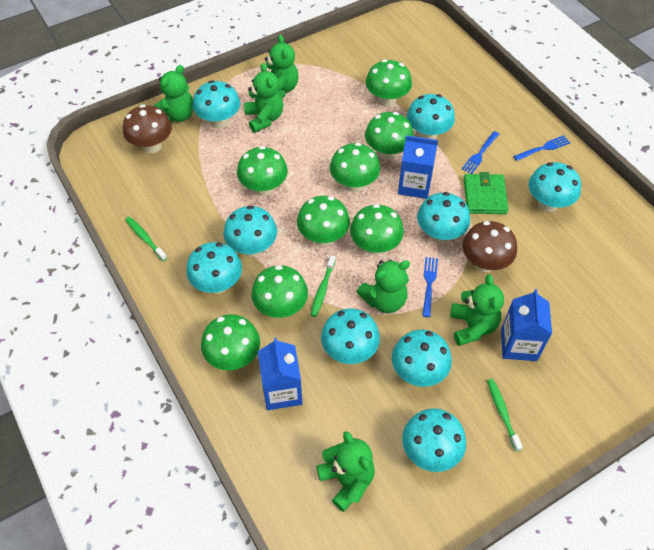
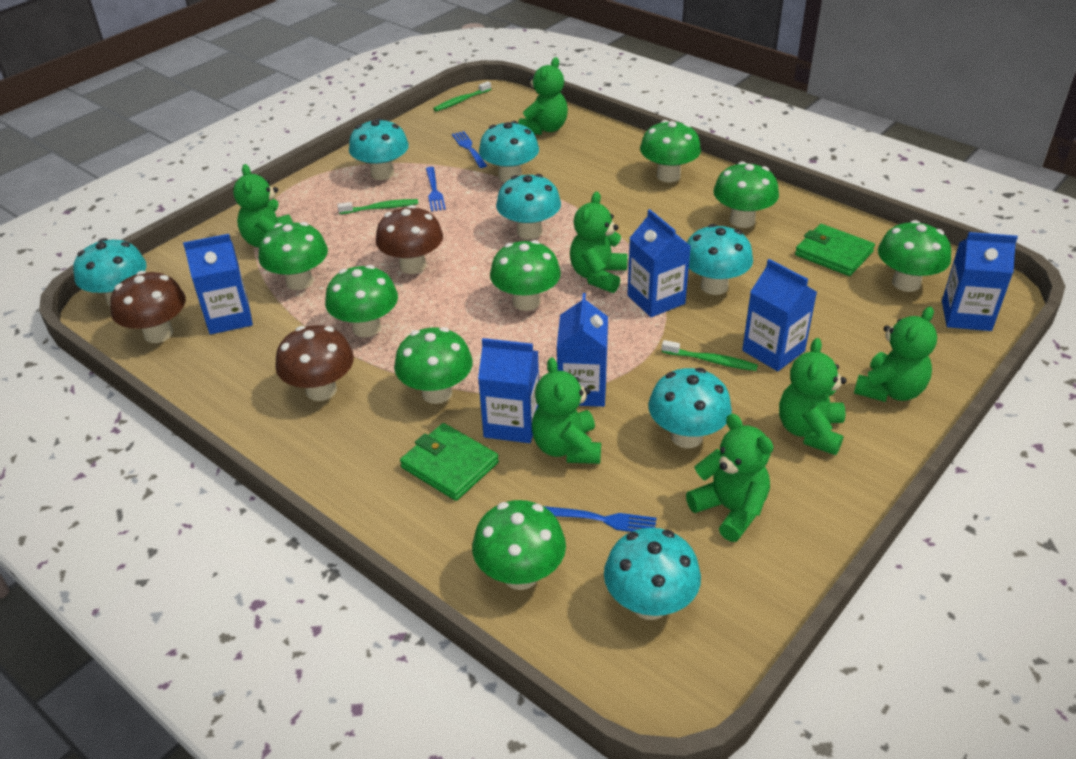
blue carton: [258,337,302,410] [398,135,438,199] [501,289,552,361] = 3 -> [183,234,253,334] [478,338,539,443] [557,293,608,407] [627,209,691,317] [742,259,817,371] [942,232,1018,331] = 6
brown mushroom: [123,104,172,153] [462,221,517,272] = 2 -> [110,271,186,343] [275,325,354,401] [375,205,443,274] = 3
green teddy bear: [153,65,193,123] [244,63,283,133] [265,35,299,98] [316,431,375,512] [357,260,410,313] [450,274,504,346] = 6 -> [233,164,293,247] [518,57,568,135] [532,358,601,464] [570,192,628,293] [686,414,773,542] [779,338,847,455] [854,307,937,402] = 7
green wallet: [464,172,509,214] = 1 -> [400,423,499,501] [795,224,875,276] = 2
turquoise mushroom: [186,242,242,294] [193,80,240,128] [223,205,277,257] [321,308,380,364] [392,330,452,387] [402,408,466,472] [407,94,455,140] [417,192,470,243] [529,162,581,212] = 9 -> [73,238,147,306] [349,118,409,180] [479,121,539,183] [496,174,561,239] [604,528,701,620] [648,368,732,448] [687,224,753,295] = 7

